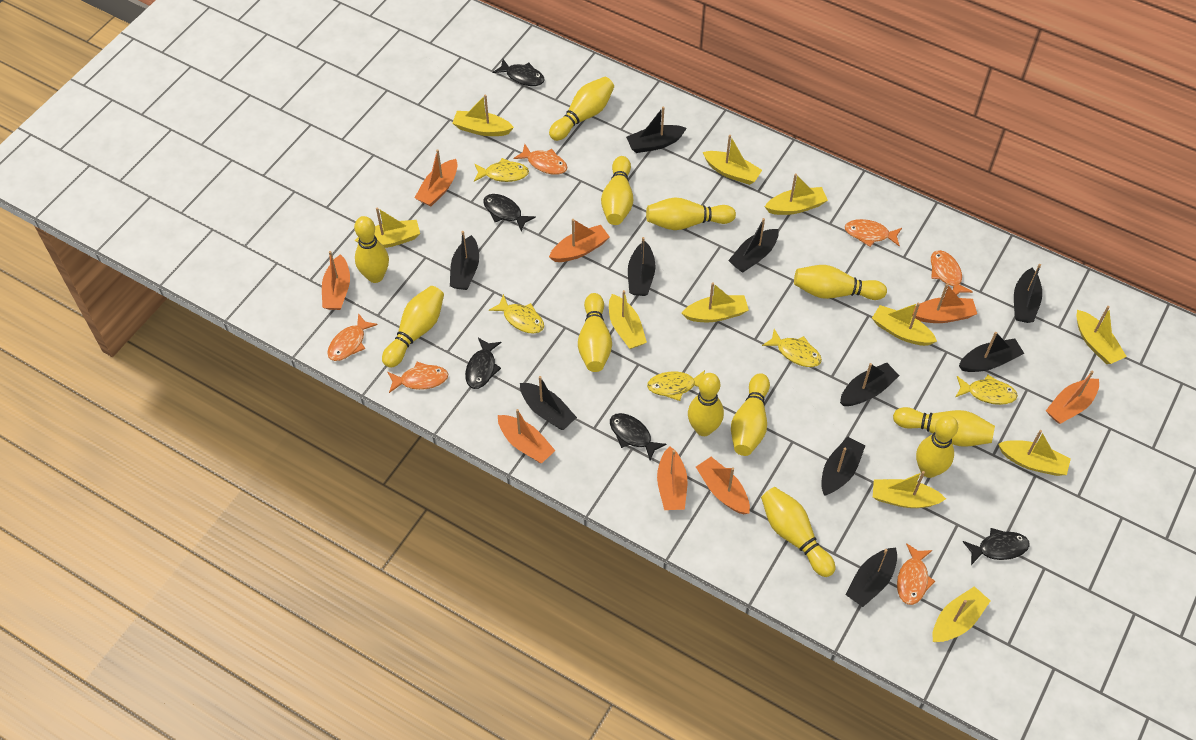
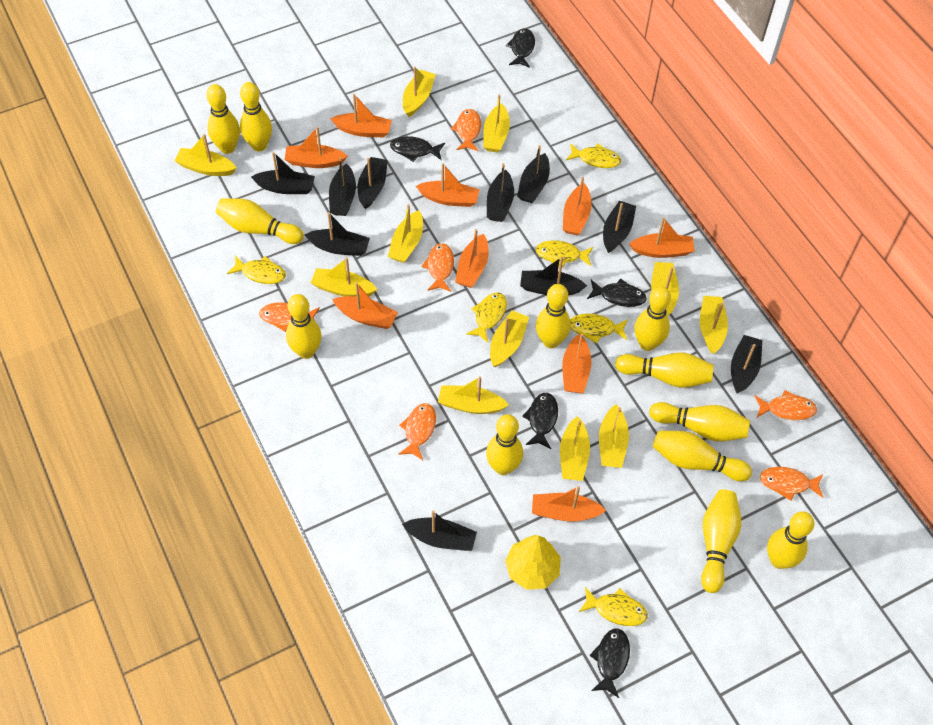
orange boat: [322,251,350,310] [415,149,457,206] [498,409,555,463] [549,219,610,262] [657,446,687,510] [696,457,750,514] [912,284,977,323] [1046,371,1099,424] = 8 -> [284,127,348,168] [330,94,392,137] [332,282,398,329] [416,163,480,207] [455,229,489,288] [532,486,606,521] [562,334,591,393] [563,177,592,235] [629,217,695,258] = 9
yellow fish: [474,158,529,182] [489,294,544,334] [647,370,705,401] [762,329,822,367] [956,375,1018,405] = 5 -> [227,255,286,284] [466,292,507,343] [536,240,593,268] [566,143,621,168] [570,314,628,343] [579,587,648,626] = 6
yellow tree: none = 0 -> [505,535,561,590] = 1

